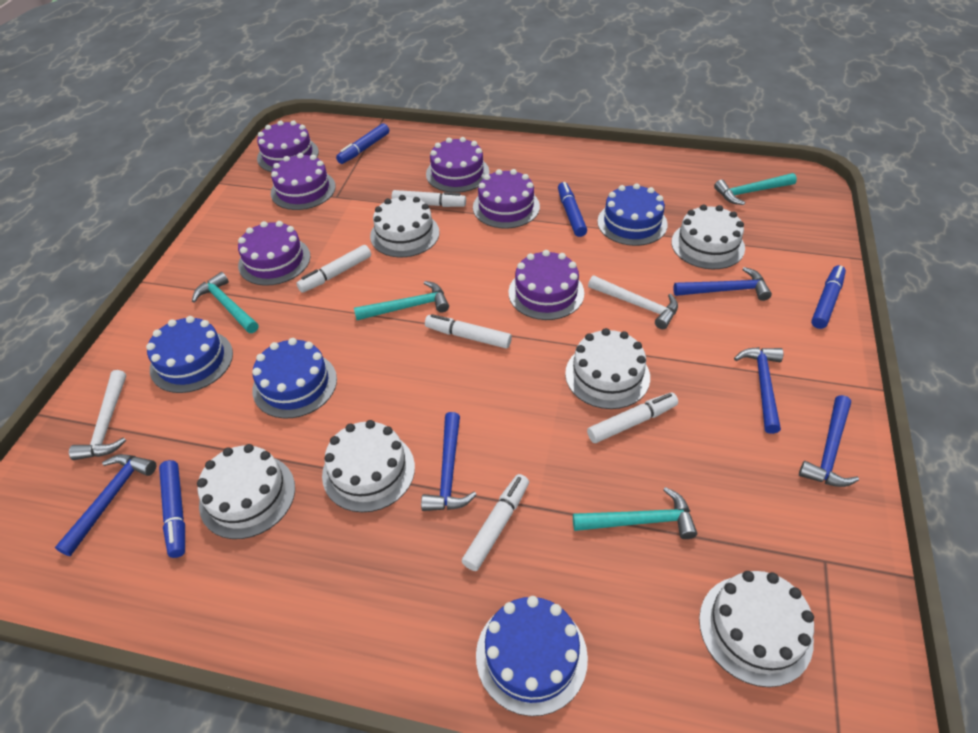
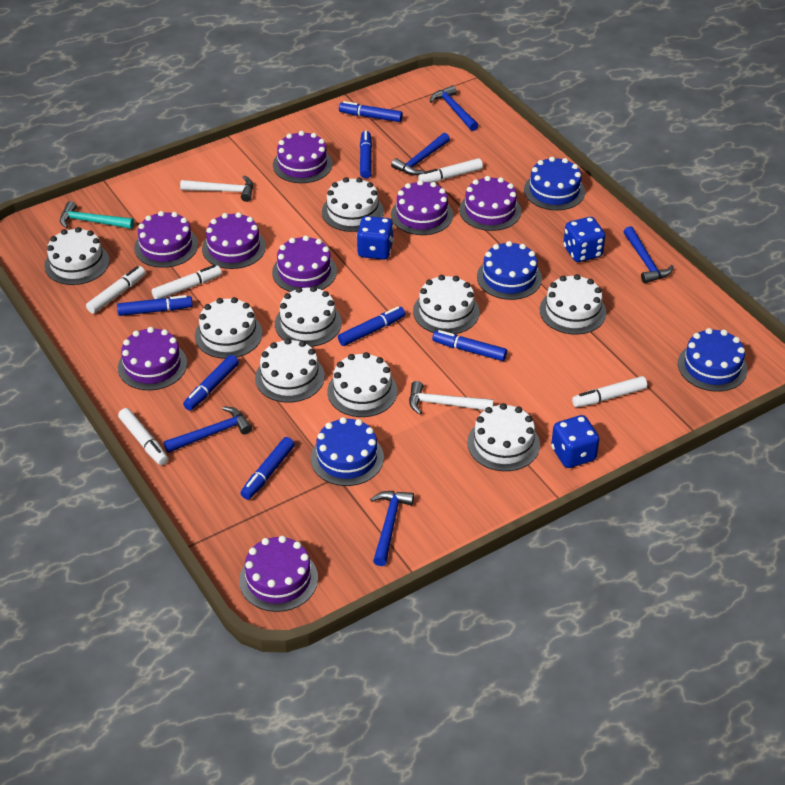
blue dice: none = 0 -> [357,216,394,260] [551,415,600,468] [563,217,605,262] = 3
blue marker: [159,460,185,558] [336,123,389,164] [558,182,587,237] [811,265,846,329] = 4 -> [117,295,193,316] [183,355,239,411] [240,437,295,500] [338,307,405,346] [339,101,403,122] [360,131,372,179] [432,330,507,361] = 7
purple cake: [238,221,310,286] [257,120,319,172] [271,153,336,210] [426,137,489,193] [473,169,540,229] [509,250,584,320] = 6 -> [118,327,187,390] [134,211,198,268] [202,212,266,269] [239,536,318,612] [272,235,337,292] [273,131,333,183] [391,180,453,235] [459,176,521,231] = 8
turquoise hammer: [192,272,259,333] [354,281,449,320] [573,487,697,539] [714,173,797,205] = 4 -> [60,201,134,229] = 1
white cake: [197,444,295,539] [322,420,415,512] [370,195,440,257] [565,328,650,409] [671,205,745,269] [699,571,814,687] = 6 -> [44,227,110,285] [195,297,263,359] [255,338,325,403] [275,286,342,347] [322,177,384,232] [327,352,398,417] [413,275,480,334] [467,403,540,471] [540,274,606,335] = 9

